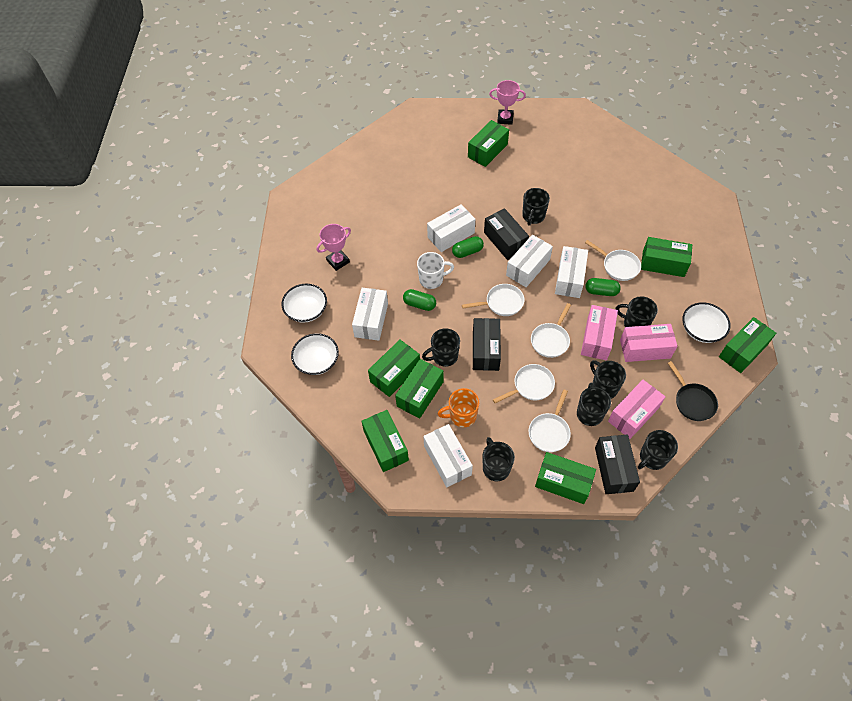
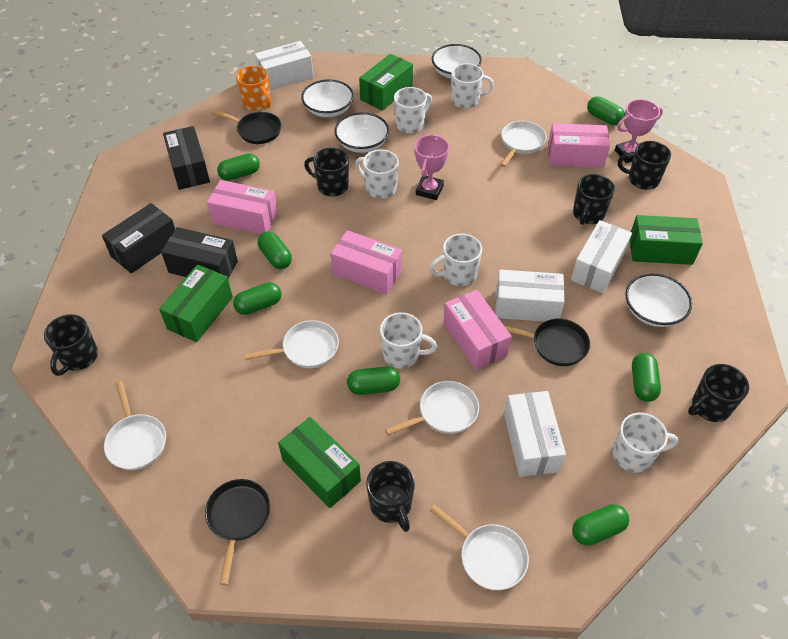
black mug: [422,328,460,367] [482,437,515,481] [522,188,550,226] [577,382,611,426] [590,360,626,399] [615,296,658,327] [638,430,678,470] = 7 -> [44,314,98,376] [304,147,349,196] [366,461,415,532] [573,174,615,225] [618,141,671,190] [688,364,749,422] = 6
black pan: [668,361,718,421] = 1 -> [205,479,270,585] [211,109,282,144] [505,319,590,366] = 3
green box: [361,410,409,472] [368,340,420,397] [395,359,443,419] [468,120,509,167] [535,452,596,504] [641,237,692,277] [719,317,776,373] = 7 -> [159,264,233,342] [278,417,361,508] [359,54,413,111] [630,215,703,265] = 4
green capsule: [403,289,436,311] [452,236,484,258] [585,278,621,296] = 3 -> [217,153,260,181] [233,282,282,315] [258,231,292,269] [347,366,400,395] [572,504,629,546] [587,96,625,125] [632,353,661,402] = 7
pink box: [581,305,618,360] [608,380,666,439] [620,324,677,362] = 3 -> [207,180,278,234] [331,230,402,295] [443,290,512,370] [548,123,610,168] = 4
white bowl: [282,284,327,323] [291,333,339,375] [683,302,731,343] = 3 -> [301,79,354,117] [335,112,389,153] [432,44,482,79] [625,273,692,327] = 4
white box: [352,288,388,341] [423,424,473,487] [427,204,475,252] [506,235,553,287] [555,246,588,298] = 5 -> [255,41,313,90] [495,269,565,322] [504,391,566,477] [571,220,632,294] = 4
white mug: [417,252,454,289] = 1 -> [355,150,399,199] [380,312,437,369] [394,87,432,133] [429,234,482,286] [451,63,494,109] [613,413,679,473] = 6

